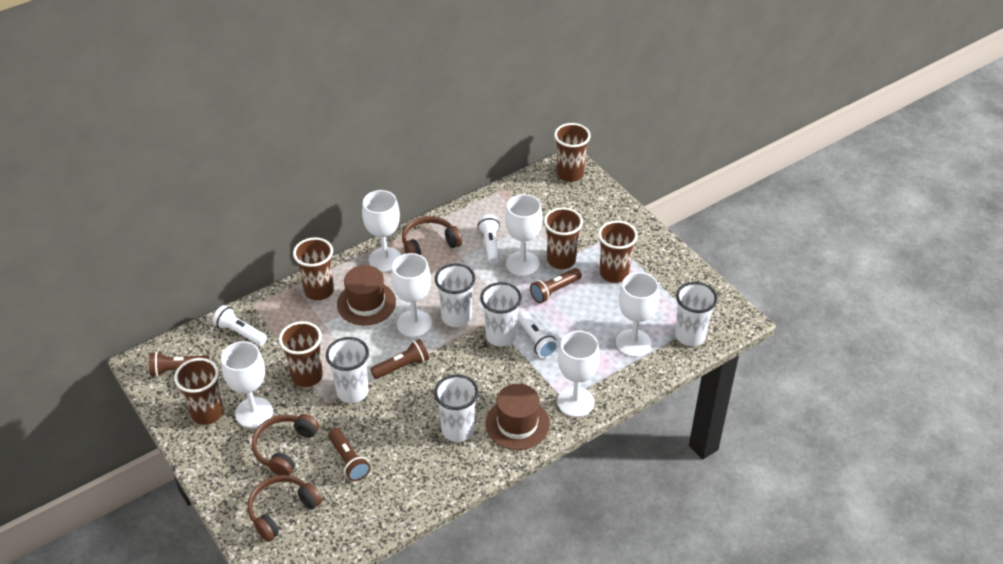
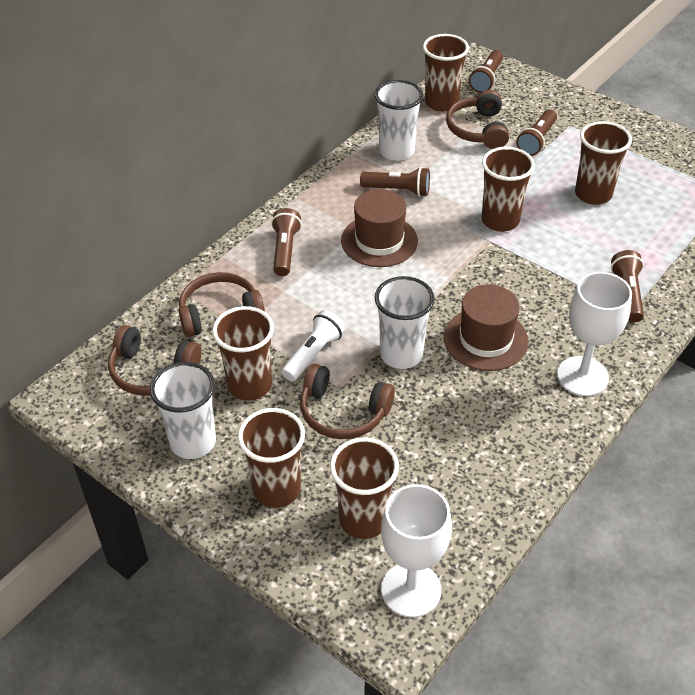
brown flashlight: [149,352,210,377] [328,428,371,481] [370,339,429,379] [530,268,582,303] = 4 -> [271,208,302,276] [360,167,430,197] [469,50,503,93] [516,110,557,156] [611,250,644,323] = 5
brown headphones: [248,475,322,542] [252,414,319,475] [402,216,462,255] = 3 -> [108,325,202,396] [179,272,265,337] [300,364,395,439] [446,90,509,149] = 4
white cup: [326,337,369,403] [434,374,479,442] [435,264,475,327] [480,282,522,347] [675,282,718,346] = 5 -> [150,362,216,459] [375,80,423,161] [375,276,435,369] = 3
white flashlight: [212,305,267,346] [477,214,500,265] [517,311,558,358] = 3 -> [281,310,345,382] = 1
white goblet: [221,341,273,428] [362,190,401,272] [391,253,432,337] [505,194,543,276] [557,331,600,417] [616,272,659,357] = 6 -> [381,484,452,618] [557,272,632,396] = 2

